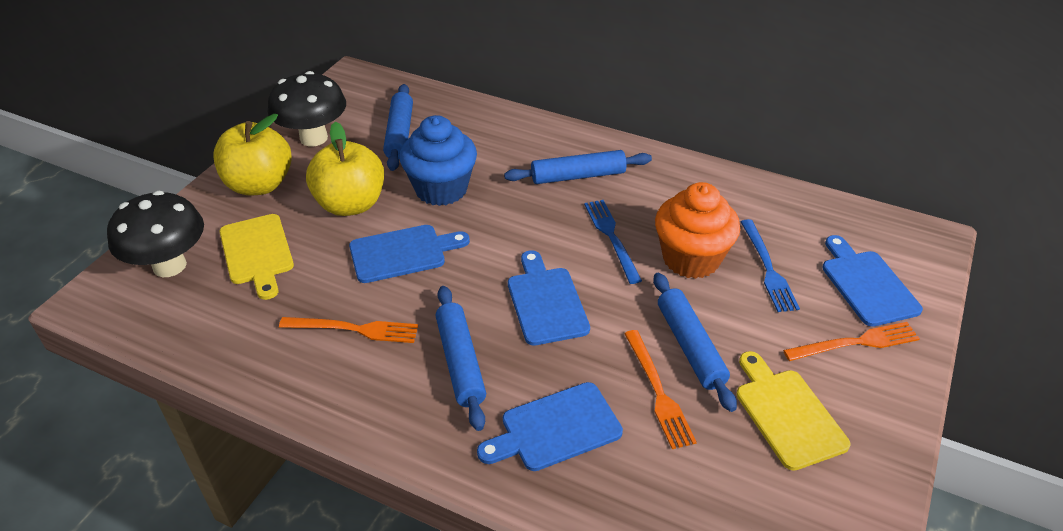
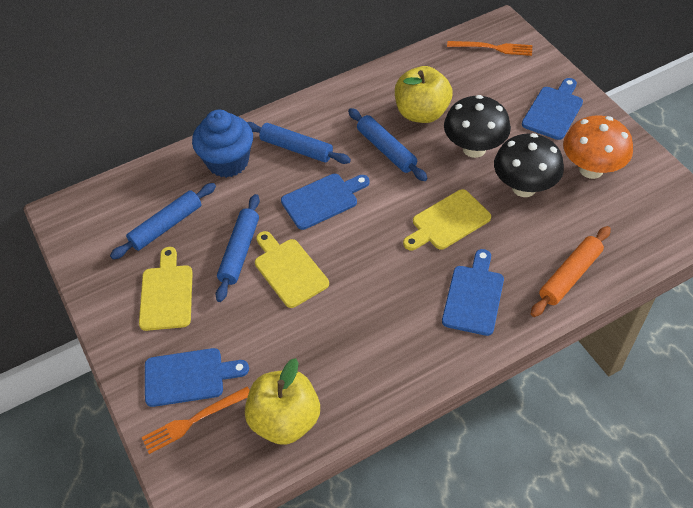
blue fork: [584,200,642,284] [741,219,800,312] = 2 -> none = 0
orange cupcake: [655,182,740,279] = 1 -> none = 0
orange fork: [279,317,418,343] [624,330,697,449] [783,322,920,361] = 3 -> [142,386,250,454] [447,41,532,56] = 2
orange mushroom: none = 0 -> [563,115,633,179] = 1
orange rolling pin: none = 0 -> [531,226,611,317] = 1
yellow cutting board: [220,214,294,300] [736,351,851,471] = 2 -> [139,247,193,331] [255,231,329,308] [403,189,491,251] = 3

